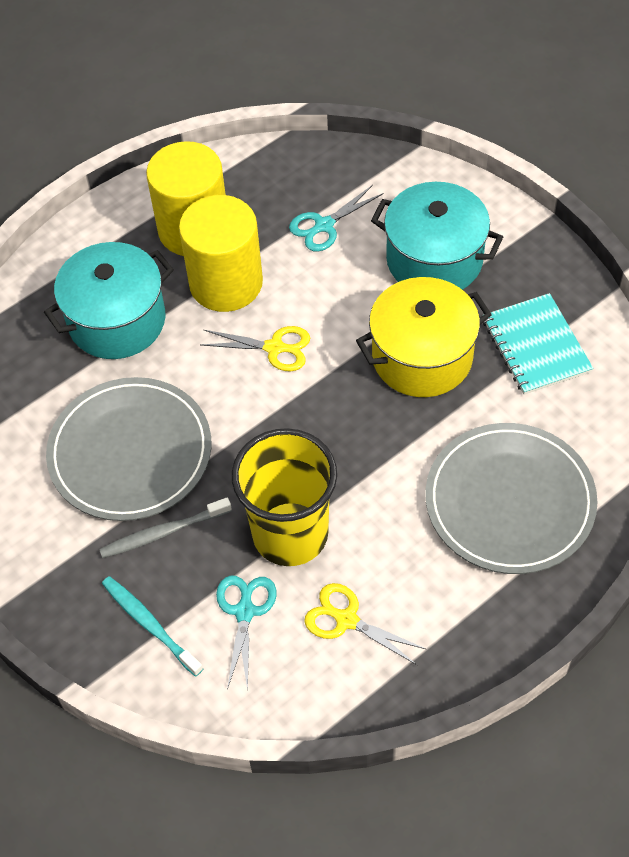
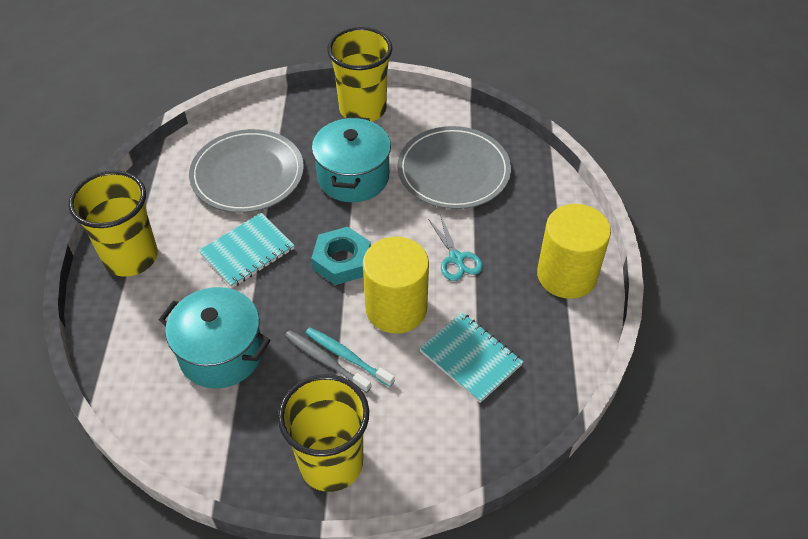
turquoise notebook: [483,293,593,395] = 1 -> [199,213,295,288] [419,312,523,403] = 2
turquoise nut: none = 0 -> [311,227,371,285] = 1
turquoise scissors: [216,575,276,691] [289,185,383,252] = 2 -> [428,214,483,281] = 1
yellow cup: [231,428,337,566] = 1 -> [69,171,158,277] [278,374,369,492] [327,27,392,122] = 3
yellow pot: [356,277,492,397] = 1 -> none = 0
yellow scissors: [201,326,310,371] [304,583,427,665] = 2 -> none = 0

